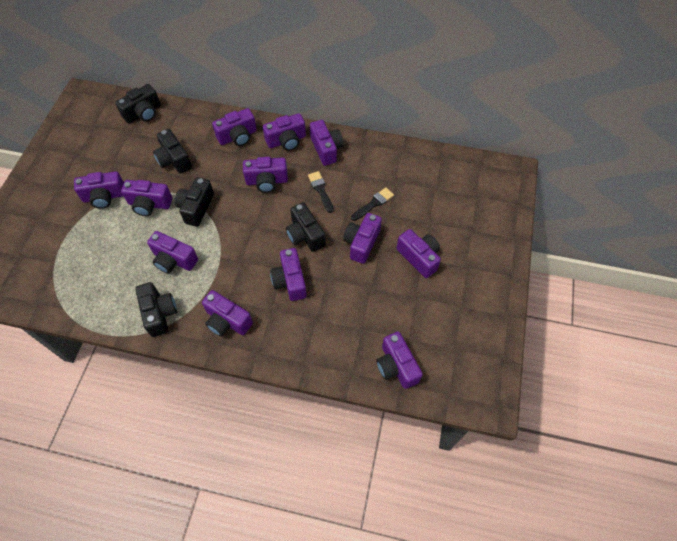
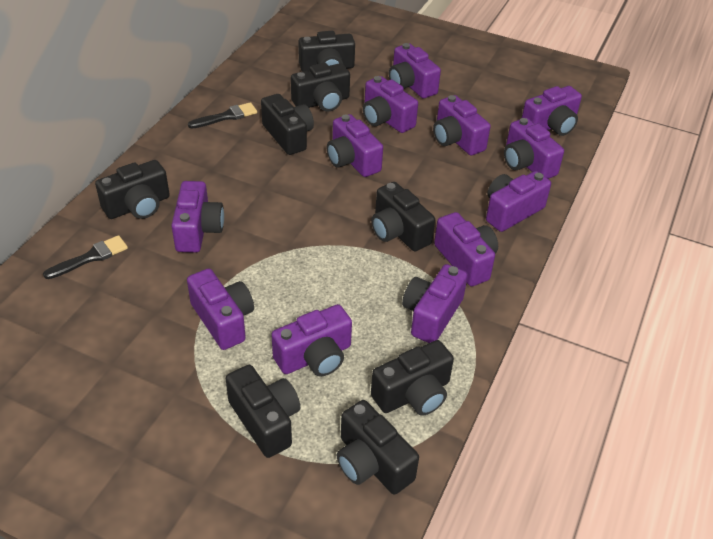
black camera: [115,84,161,124] [135,282,177,337] [153,129,192,174] [175,177,214,227] [286,202,326,252] = 5 -> [95,160,170,219] [225,365,300,458] [261,94,314,155] [291,63,350,112] [298,31,355,72] [337,400,419,494] [371,182,435,252] [371,340,454,416] = 8

